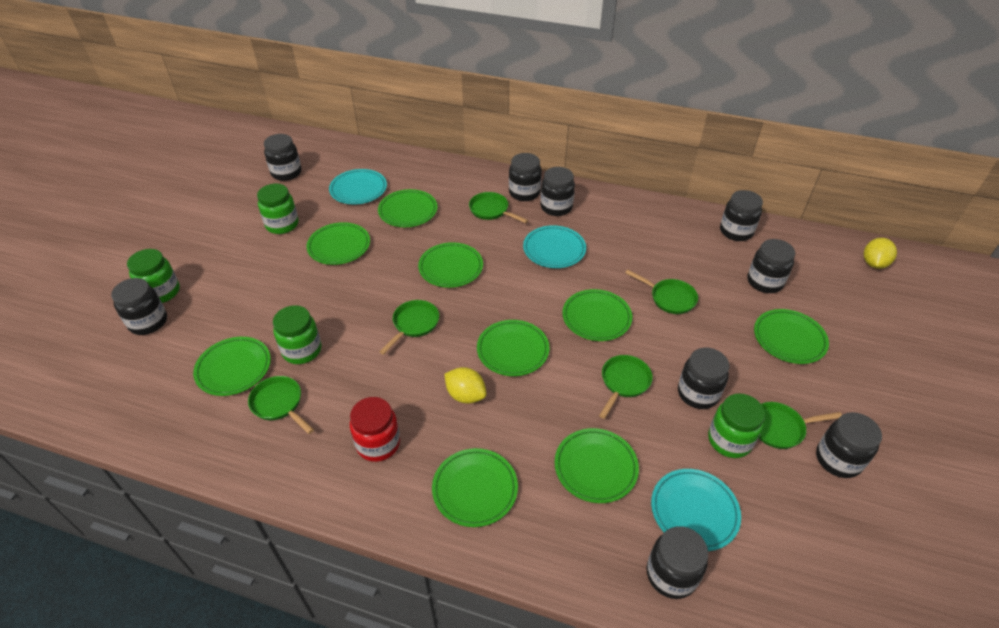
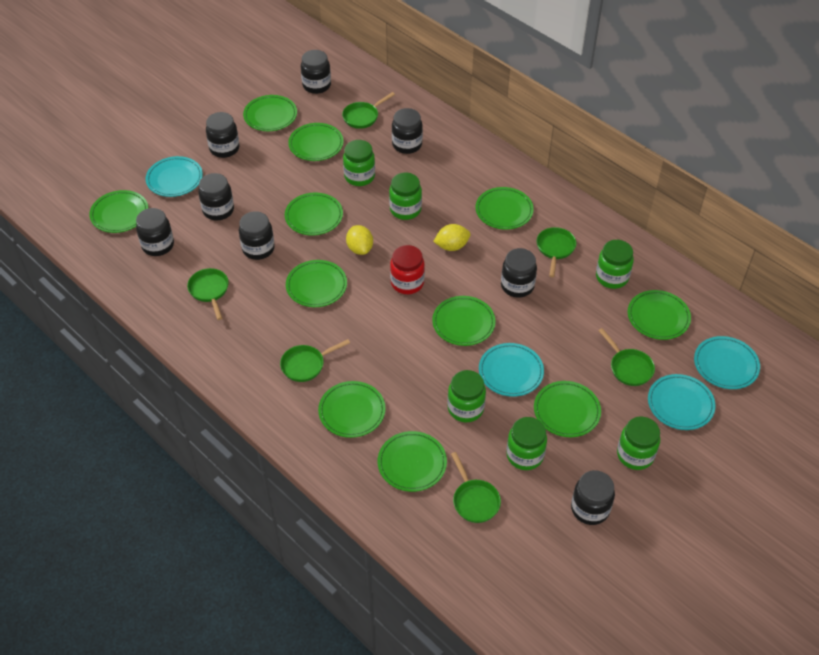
black jar: [111,278,167,335] [264,134,301,181] [509,153,542,201] [540,167,575,216] [646,526,708,599] [678,348,729,409] [720,190,763,241] [747,239,795,293] [816,412,882,478] = 9 -> [136,208,174,256] [198,173,234,220] [206,112,240,158] [239,211,275,260] [301,50,331,94] [392,108,423,154] [501,248,537,298] [571,470,615,525] = 8
green jar: [127,249,180,303] [257,184,299,234] [273,305,321,364] [708,393,765,458] = 4 -> [343,140,375,186] [389,173,422,220] [447,370,486,422] [506,417,547,470] [596,240,634,289] [617,417,660,470] = 6
green plate: [193,337,271,396] [307,222,370,265] [378,189,438,227] [418,242,483,288] [432,448,518,527] [477,320,549,376] [555,428,639,503] [562,289,632,341] [754,309,829,364] = 9 -> [89,190,148,233] [243,95,297,131] [285,193,343,236] [286,260,347,307] [288,123,344,161] [318,381,386,438] [378,431,447,492] [432,296,496,346] [476,187,534,230] [534,381,601,437] [628,290,691,340] = 11
turquoise plate: [329,169,387,205] [523,225,586,268] [651,469,741,551] = 3 -> [146,156,203,197] [479,343,544,397] [648,374,715,430] [694,336,760,389] = 4

